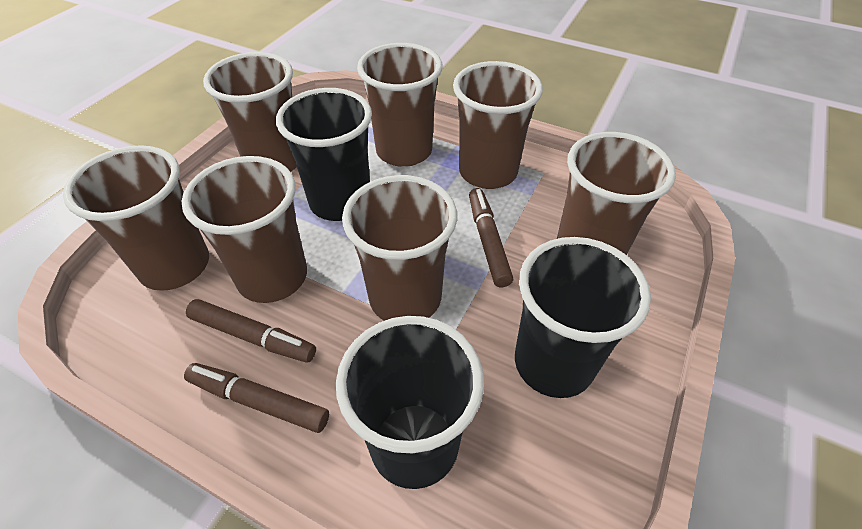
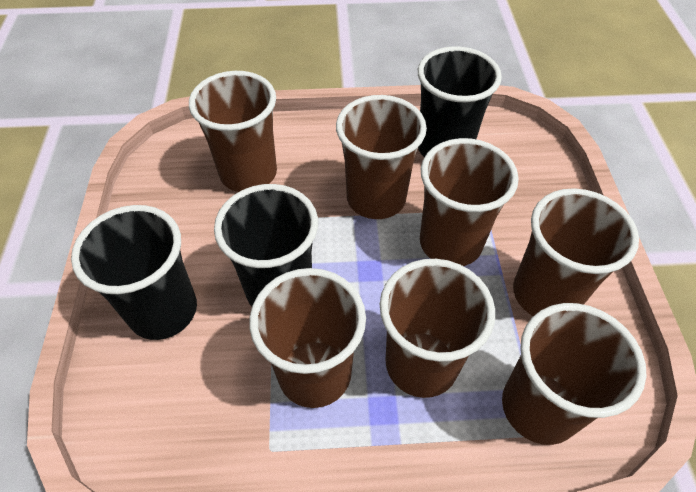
brown marker: [184,363,329,433] [186,299,316,363] [469,188,513,287] = 3 -> none = 0

